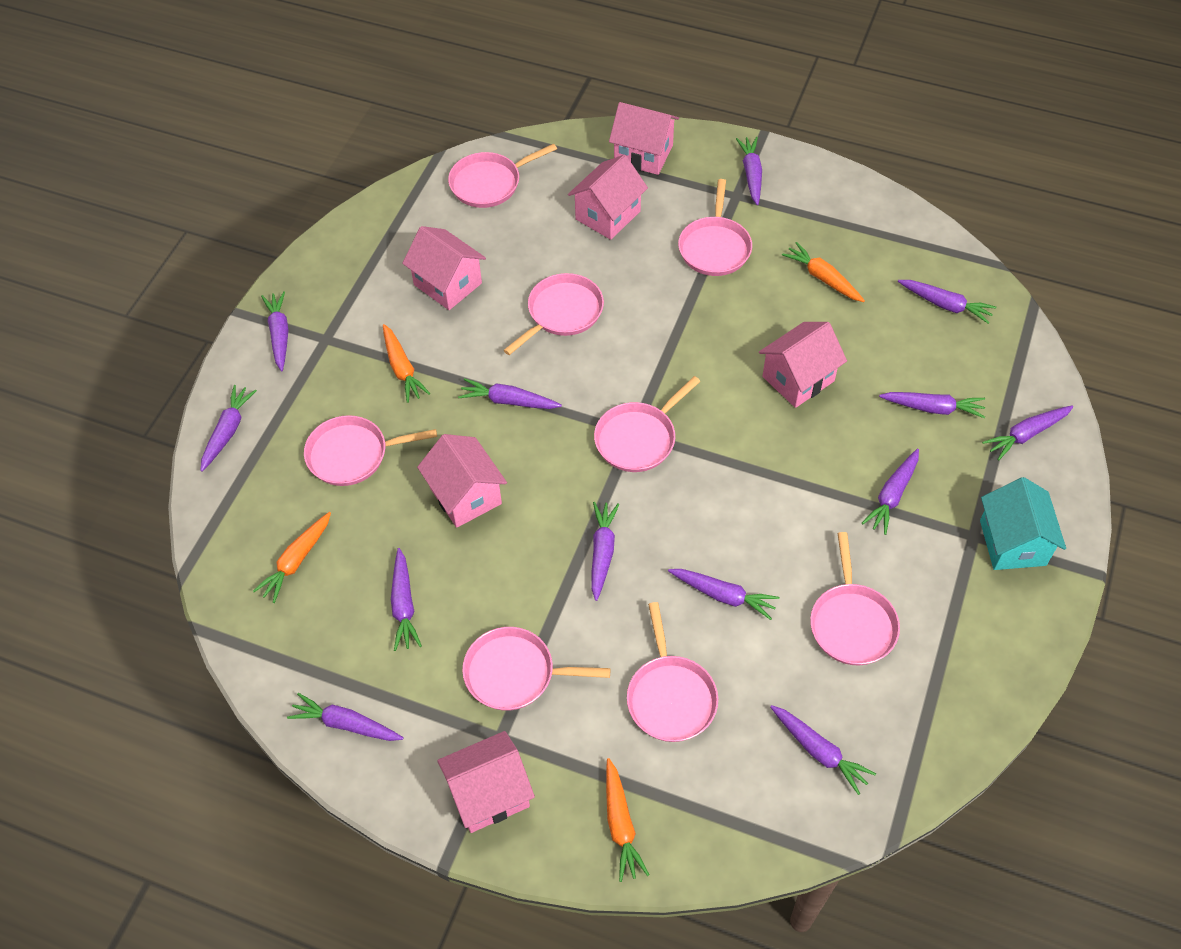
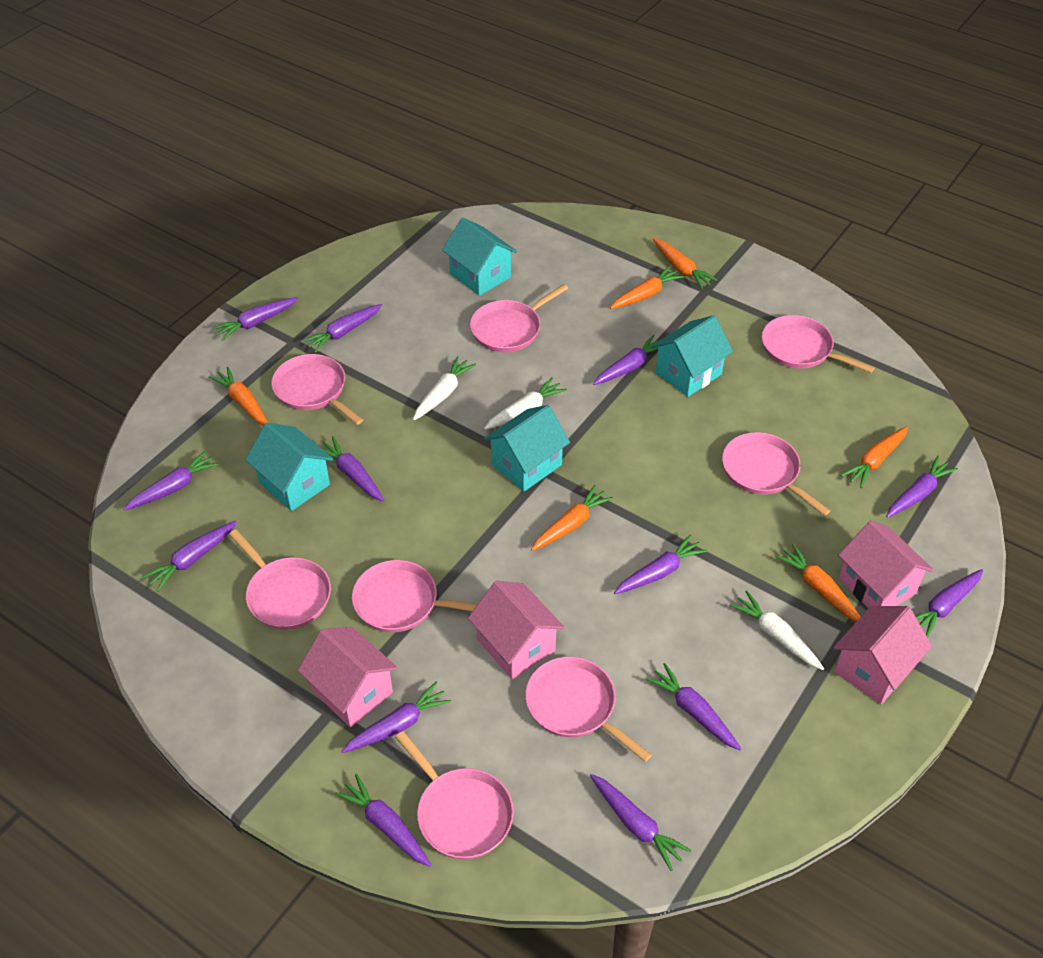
orange carrot: [253,512,331,603] [383,324,430,403] [606,758,649,882] [782,242,865,302] = 4 -> [208,367,268,426] [531,485,613,551] [610,266,684,309] [652,238,718,289] [775,544,860,621] [841,426,908,488] = 6
pink house: [402,226,486,310] [417,434,507,528] [437,731,535,833] [568,155,648,240] [609,102,679,175] [759,322,847,408] = 6 -> [298,627,398,727] [468,581,565,679] [833,606,932,704] [838,521,934,609] = 4
turquoise house: [980,477,1066,570] = 1 -> [245,423,333,511] [442,218,517,296] [484,405,570,492] [652,315,733,397] = 4
white carrot: none = 0 -> [413,356,476,420] [484,377,567,430] [729,590,824,670] = 3

